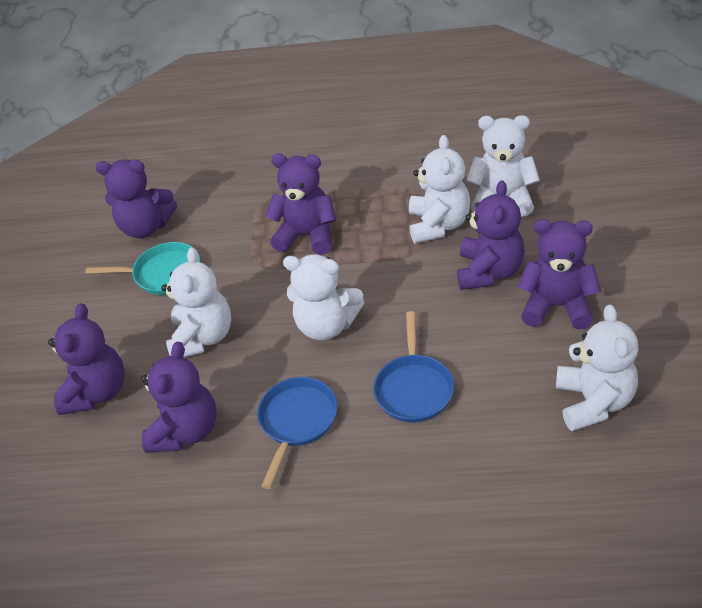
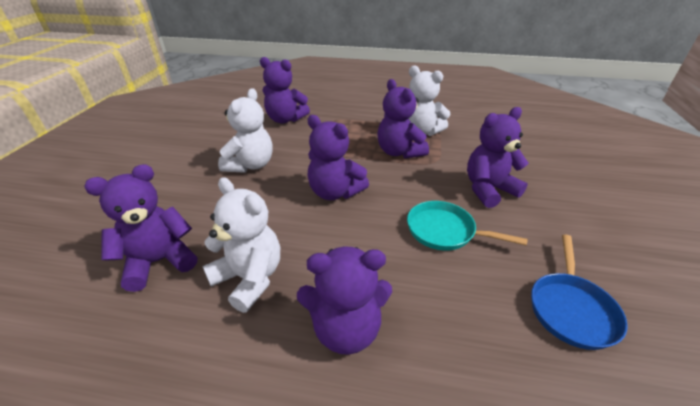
blue pan: [257,377,337,489] [373,311,454,422] = 2 -> [531,234,628,350] = 1
white teddy bear: [161,247,231,357] [283,254,364,340] [409,135,470,244] [466,115,540,217] [556,304,639,432] = 5 -> [202,177,280,313] [218,88,273,173] [408,66,450,136] = 3

